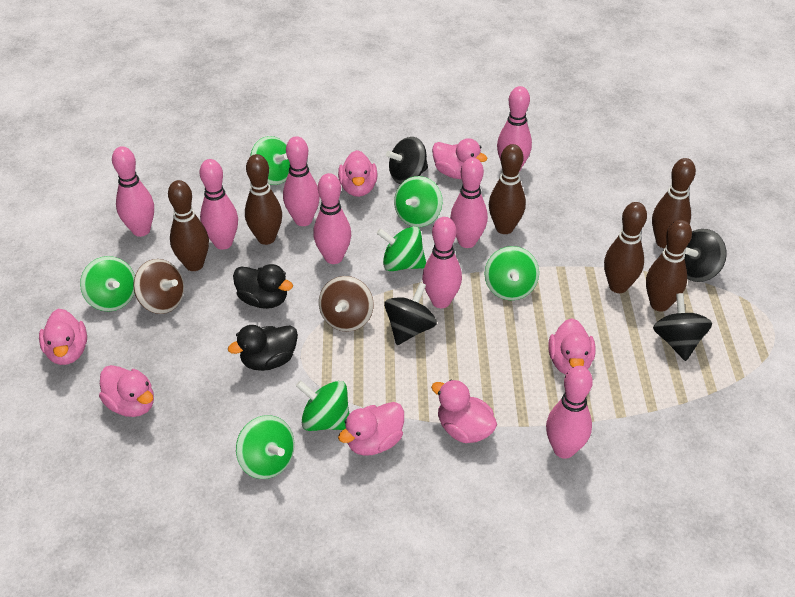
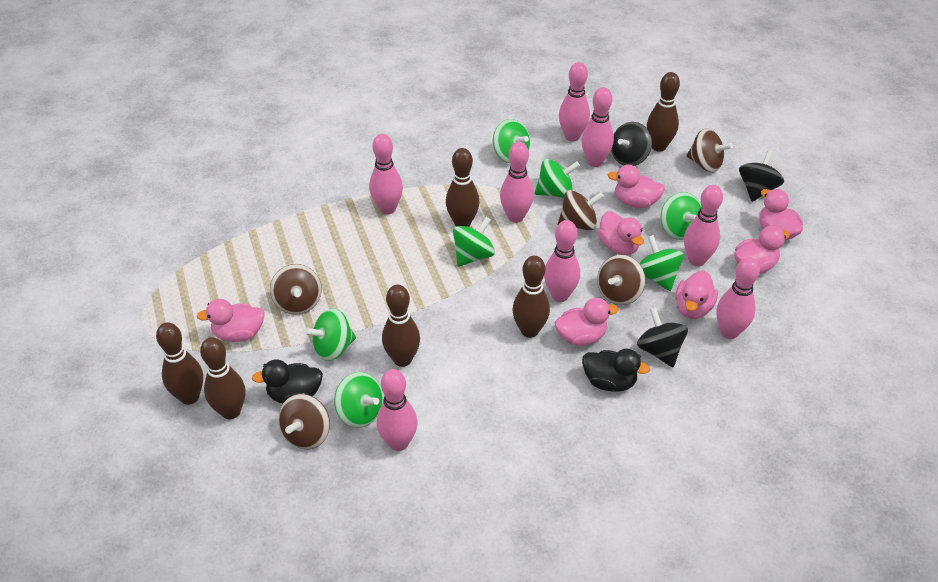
black spinning top: [384,282,437,345] [386,137,428,184] [653,293,712,361] [684,229,727,282] = 4 -> [611,122,652,166] [637,307,688,367] [739,150,784,202] = 3
brown spinning top: [133,259,184,314] [319,276,374,332] = 2 -> [270,264,322,315] [278,394,330,449] [557,190,604,230] [597,255,645,305] [687,128,733,173] = 5

